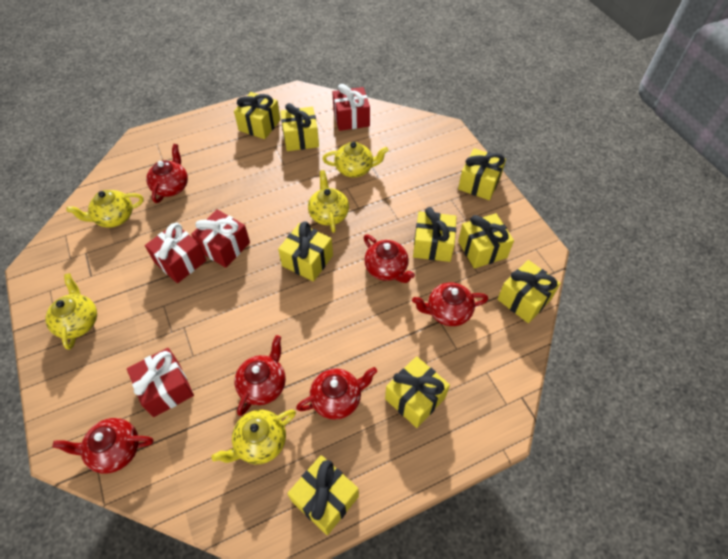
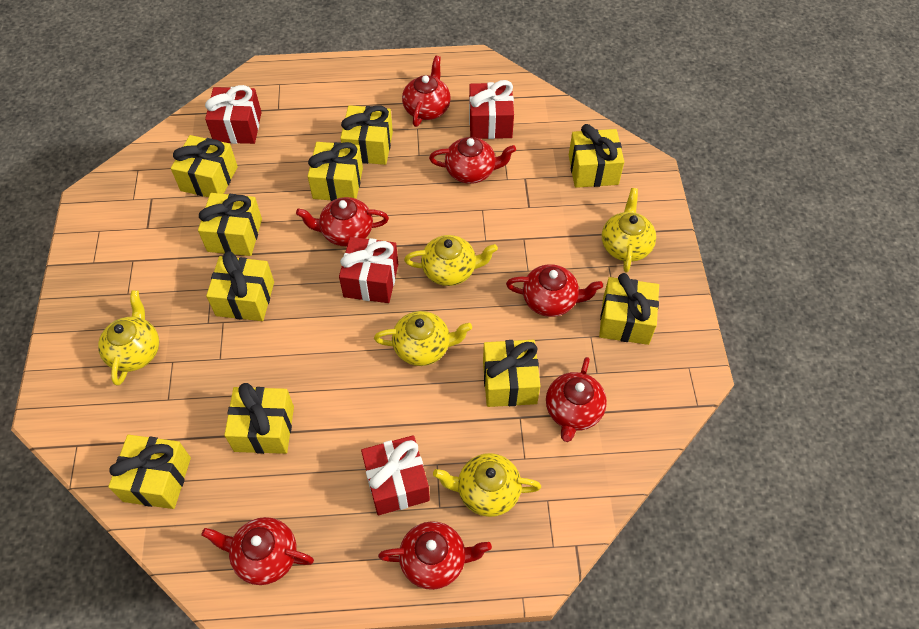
red teapot: [52,418,153,474] [146,144,188,203] [234,335,286,416] [296,367,377,420] [364,234,415,283] [412,282,488,326] = 6 -> [201,517,314,585] [296,197,389,246] [378,521,492,590] [402,56,451,127] [429,137,516,184] [506,264,603,317] [546,357,607,442] = 7
yellow gift: [234,92,281,139] [278,221,333,282] [280,103,319,151] [287,455,359,535] [385,356,450,428] [413,207,457,262] [458,148,506,200] [458,213,514,269] [497,260,561,323] = 9 -> [108,435,191,509] [171,135,238,197] [198,193,262,256] [206,251,274,321] [224,383,294,454] [308,142,363,201] [340,105,393,165] [483,340,540,407] [569,124,624,188] [599,273,659,345] = 10

